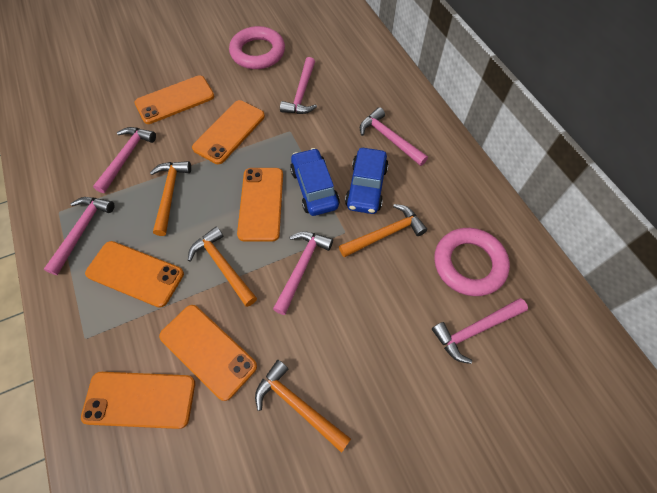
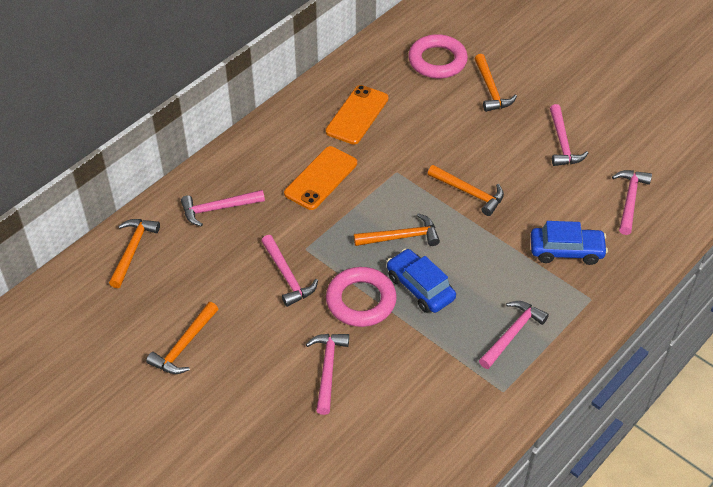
orange hammer: [150,161,191,236] [188,226,257,307] [255,360,351,453] [339,204,427,257] = 4 -> [109,219,160,288] [146,302,218,374] [354,213,440,246] [428,165,504,216] [474,54,517,112] = 5
orange phone: [81,372,195,429] [85,241,184,308] [134,75,214,124] [159,305,257,401] [192,100,265,164] [237,168,283,242] = 6 -> [284,146,357,210] [325,85,388,145] = 2

